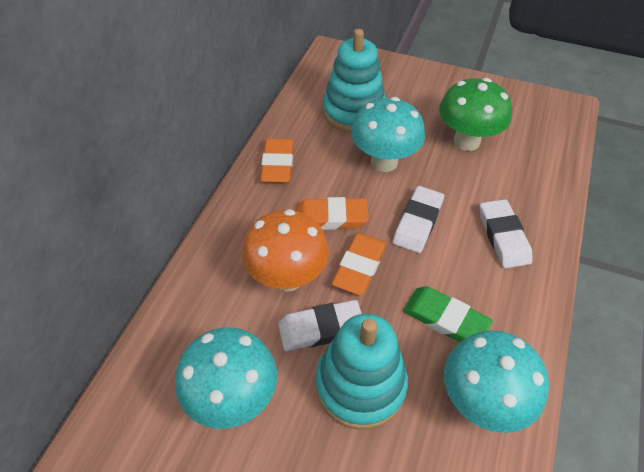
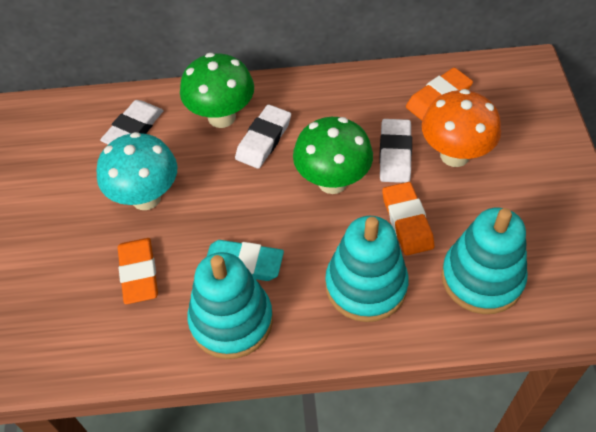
green eraser: [403,286,493,342] = 1 -> none = 0
green mushroom: [439,78,512,151] = 1 -> [180,53,254,128] [293,117,373,194] = 2
turquoise eraser: none = 0 -> [207,240,284,281] = 1
turquoise mushroom: [175,327,277,429] [351,97,425,172] [444,330,549,433] = 3 -> [96,132,177,210] = 1
turquoise stacking toy: [315,314,408,430] [323,29,386,133] = 2 -> [187,252,273,359] [325,216,409,322] [441,208,528,314] = 3

